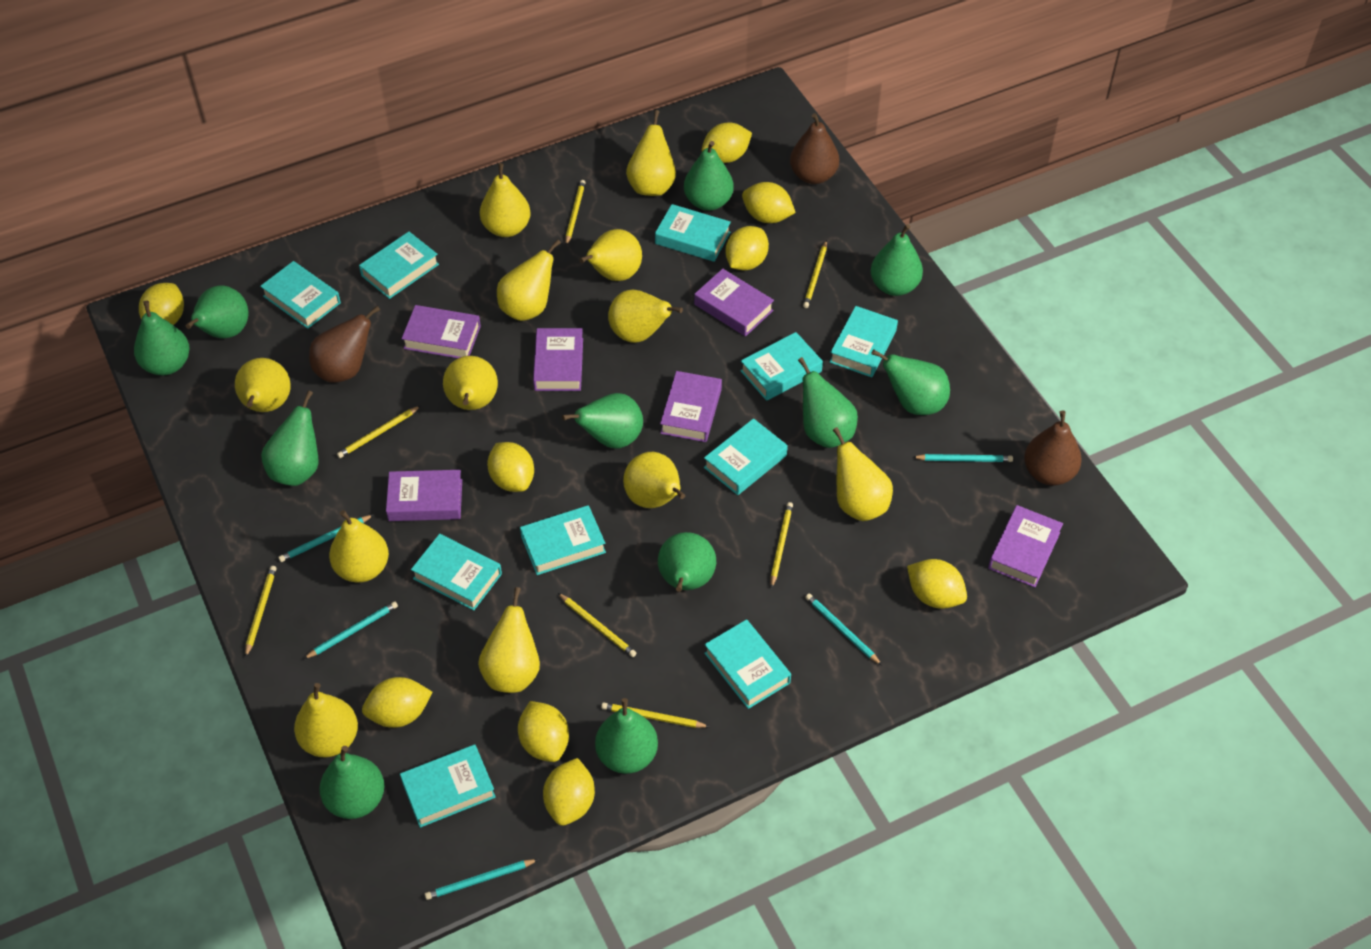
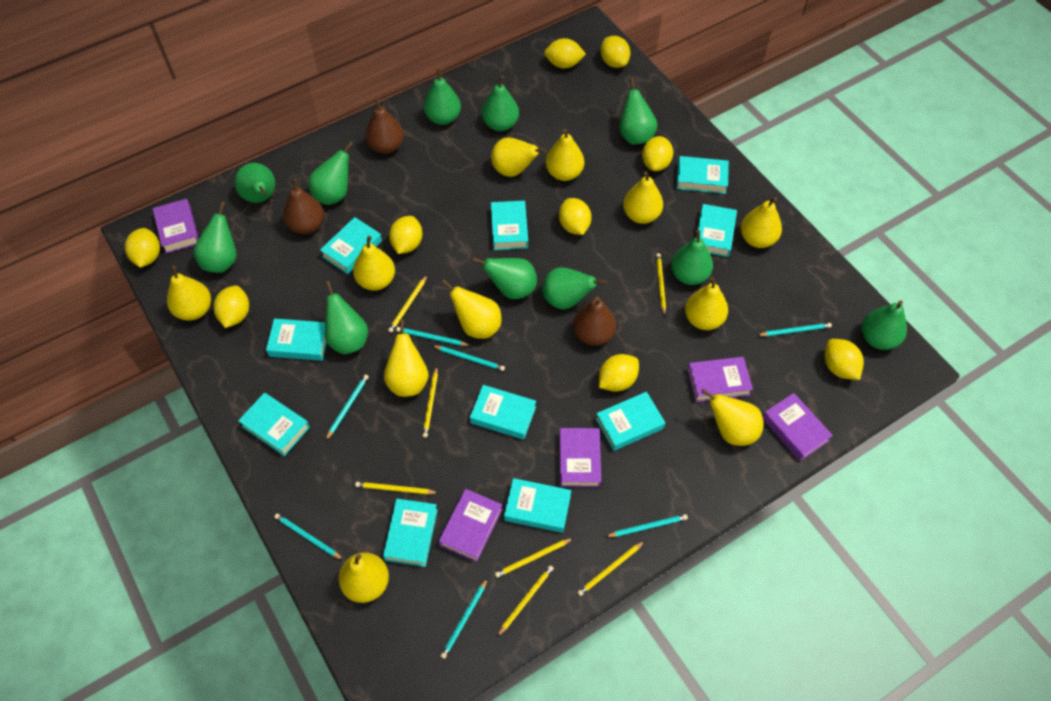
purple book: [386,470,462,521] [402,305,481,358] [533,328,583,391] [660,371,722,442] [694,269,774,337] [988,505,1063,587] = 6 -> [153,199,199,253] [439,489,503,562] [560,428,601,488] [687,357,753,402] [763,393,833,461] = 5
turquoise pencil: [278,514,374,562] [304,601,398,659] [425,859,539,900] [805,594,882,665] [913,454,1013,462] = 5 -> [274,514,343,560] [326,374,369,440] [396,327,471,346] [432,345,505,371] [441,578,488,659] [605,514,688,537] [758,323,832,336] = 7
yellow pear: [235,358,291,412] [294,683,358,757] [329,510,389,583] [443,356,498,410] [478,587,540,693] [480,163,531,237] [497,239,561,321] [579,229,642,281] [608,290,683,343] [623,452,685,508] [626,110,676,196] [833,427,893,521] = 12 -> [167,266,211,320] [339,552,389,603] [353,236,395,291] [384,320,429,397] [442,280,502,339] [491,137,547,177] [546,129,584,181] [623,171,663,224] [685,277,728,330] [701,388,763,446] [740,197,782,248] = 11

